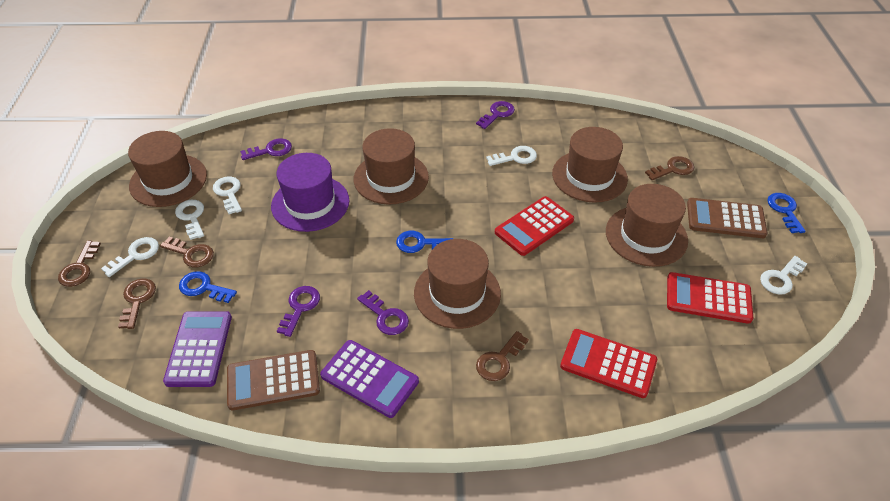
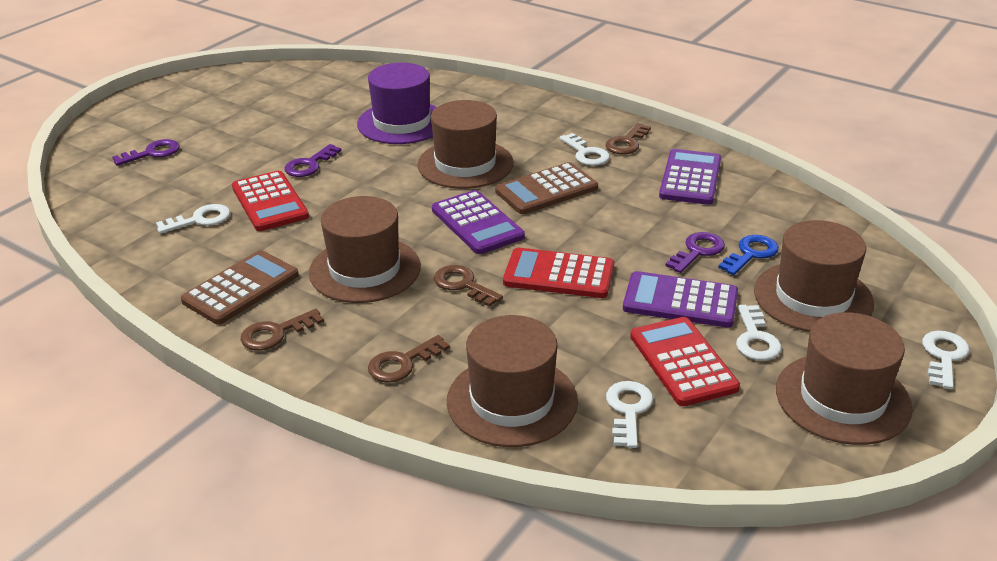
blue key: [179,271,237,303] [396,231,453,253] [767,193,805,233] = 3 -> [718,235,779,275] = 1
brown key: [58,241,101,287] [118,278,156,329] [160,237,214,267] [476,331,529,381] [645,156,694,180] = 5 -> [240,309,324,351] [368,335,450,382] [434,265,503,307] [605,123,651,155] = 4
purple calculator: [163,311,232,387] [320,340,419,418] = 2 -> [432,190,525,254] [623,271,738,328] [659,149,721,205] = 3
purple key: [240,138,292,160] [277,286,320,337] [357,290,409,335] [476,101,515,129] = 4 -> [112,139,180,166] [285,144,342,177] [666,232,725,273] = 3

